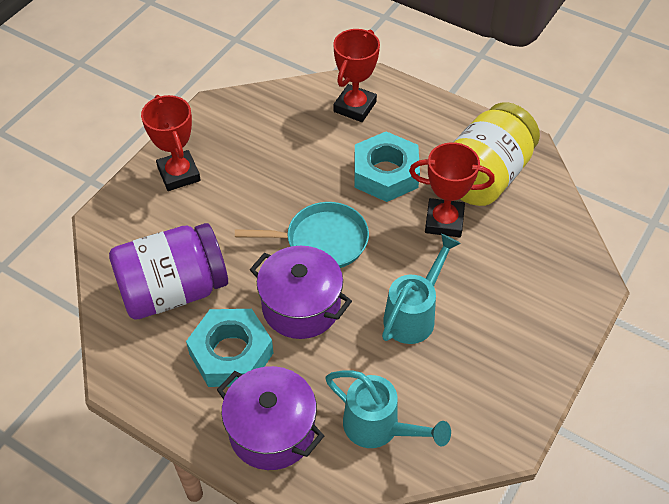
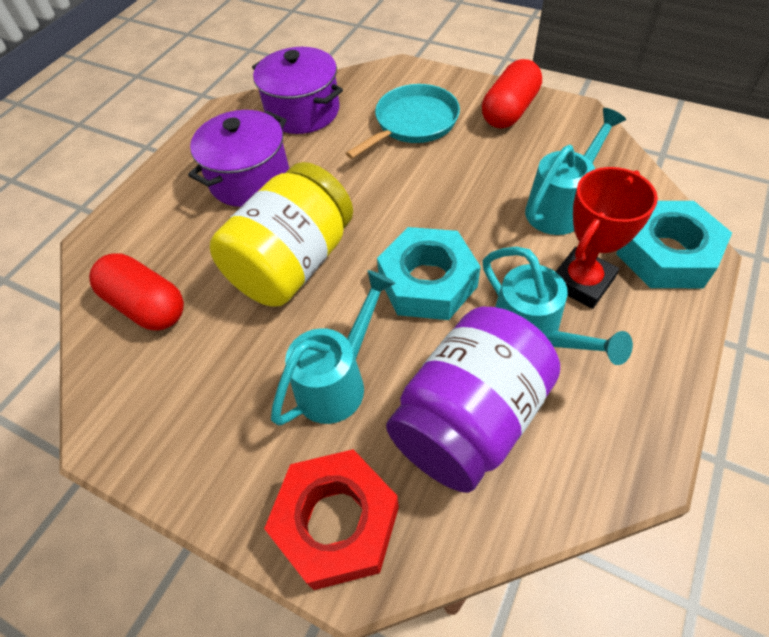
red capsule: none = 0 -> [89,253,184,330] [482,59,542,129] = 2
red nut: none = 0 -> [264,449,399,590] = 1
red trophy: [141,95,201,191] [333,29,380,122] [409,142,495,237] = 3 -> [556,167,658,309] = 1
turquoise watering can: [325,370,451,448] [382,234,461,344] = 2 -> [271,270,396,426] [483,247,633,365] [525,108,626,235] = 3

